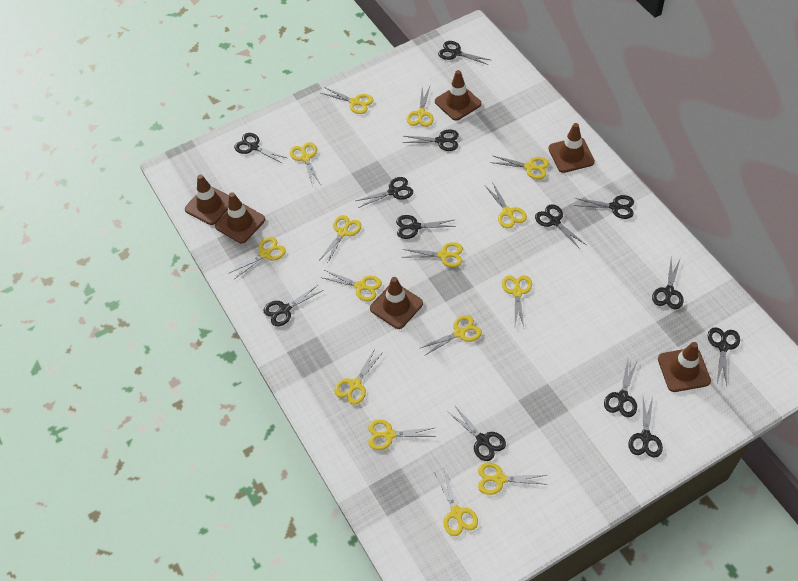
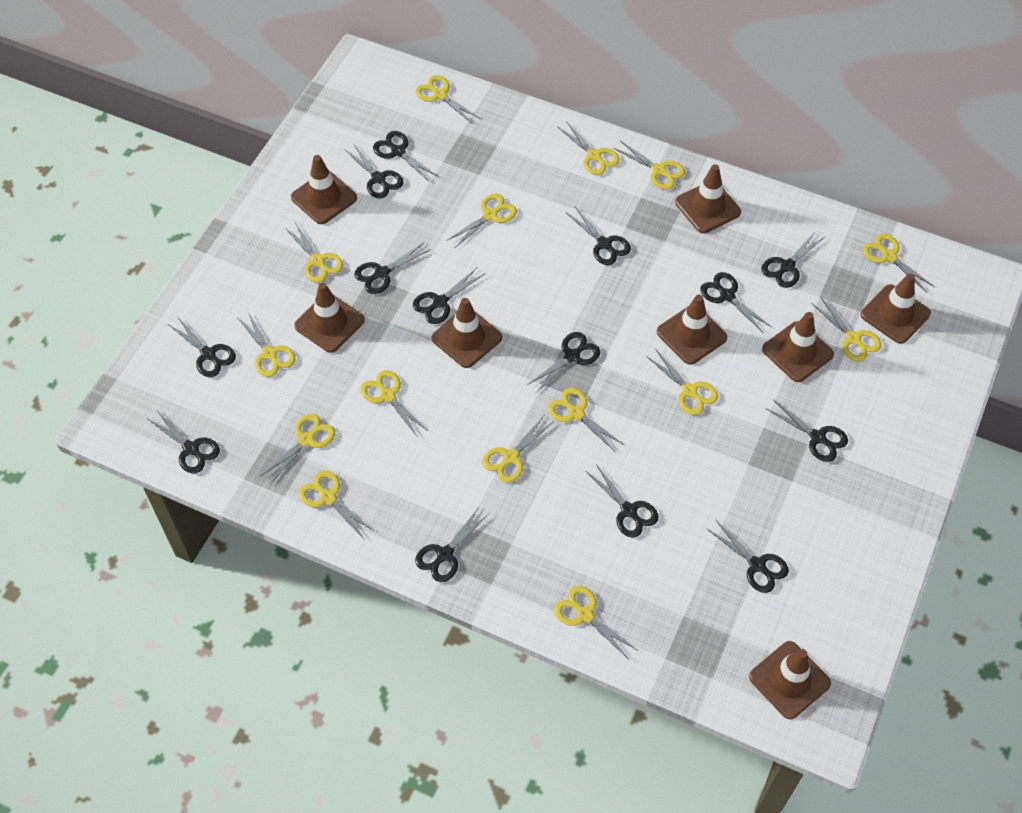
black scissors: [234,133,286,163] [263,285,323,327] [356,177,413,208] [396,215,456,239] [402,129,459,151] [438,41,490,65] [448,406,506,461] [535,204,586,249] [574,195,634,219] [604,360,637,417] [628,397,663,458] [652,259,684,309] [708,327,740,385] = 13 -> [148,411,220,473] [168,318,236,377] [344,143,404,199] [354,243,431,294] [373,131,437,182] [413,268,485,324] [415,507,489,582] [527,332,600,393] [567,207,631,265] [586,464,658,538] [700,272,772,332] [707,521,789,593] [761,231,826,288] [766,400,848,462] = 14
brown traffic cone: [185,174,229,225] [215,192,265,243] [370,277,423,329] [435,70,481,121] [548,123,595,173] [658,342,711,392] = 6 -> [291,155,357,224] [294,283,365,353] [432,298,502,368] [657,294,727,365] [675,165,741,233] [749,641,831,719] [762,312,834,382] [861,274,931,344] = 8

